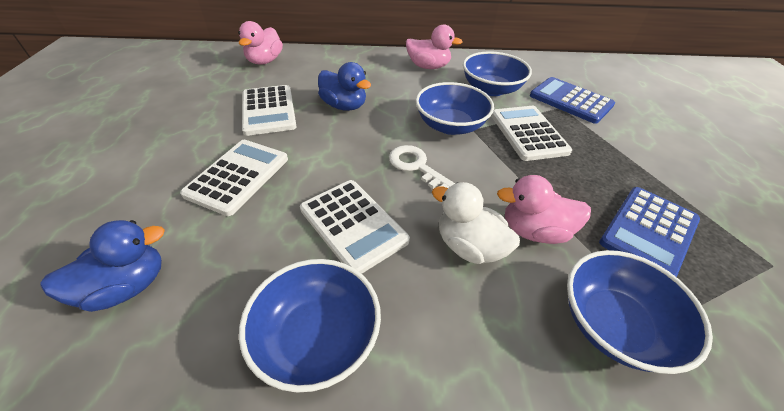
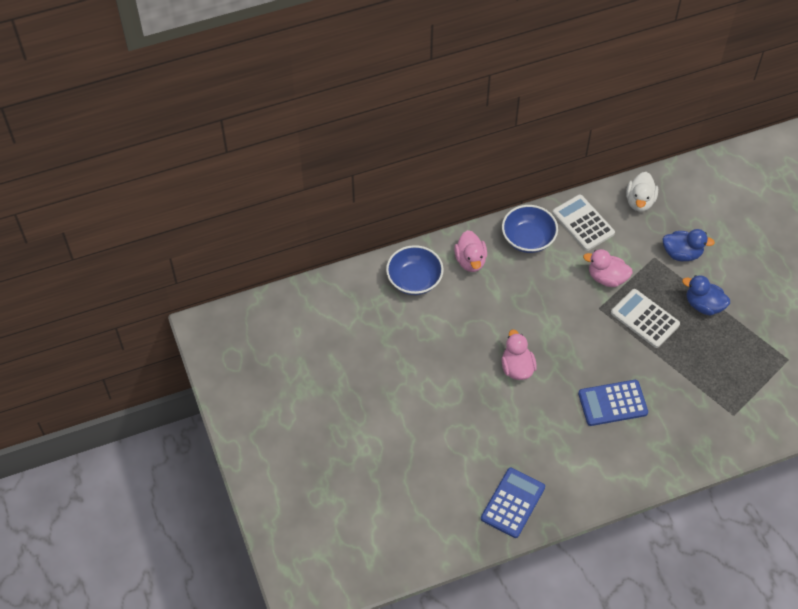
blue bowl: [239,259,381,393] [416,82,494,135] [463,51,532,96] [567,250,713,374] = 4 -> [386,245,444,295] [502,205,558,253] = 2
white calculator: [180,140,288,216] [242,85,297,136] [300,180,410,274] [491,106,572,161] = 4 -> [552,195,615,251] [611,289,680,348] = 2
white key: [389,145,455,189] = 1 -> none = 0

